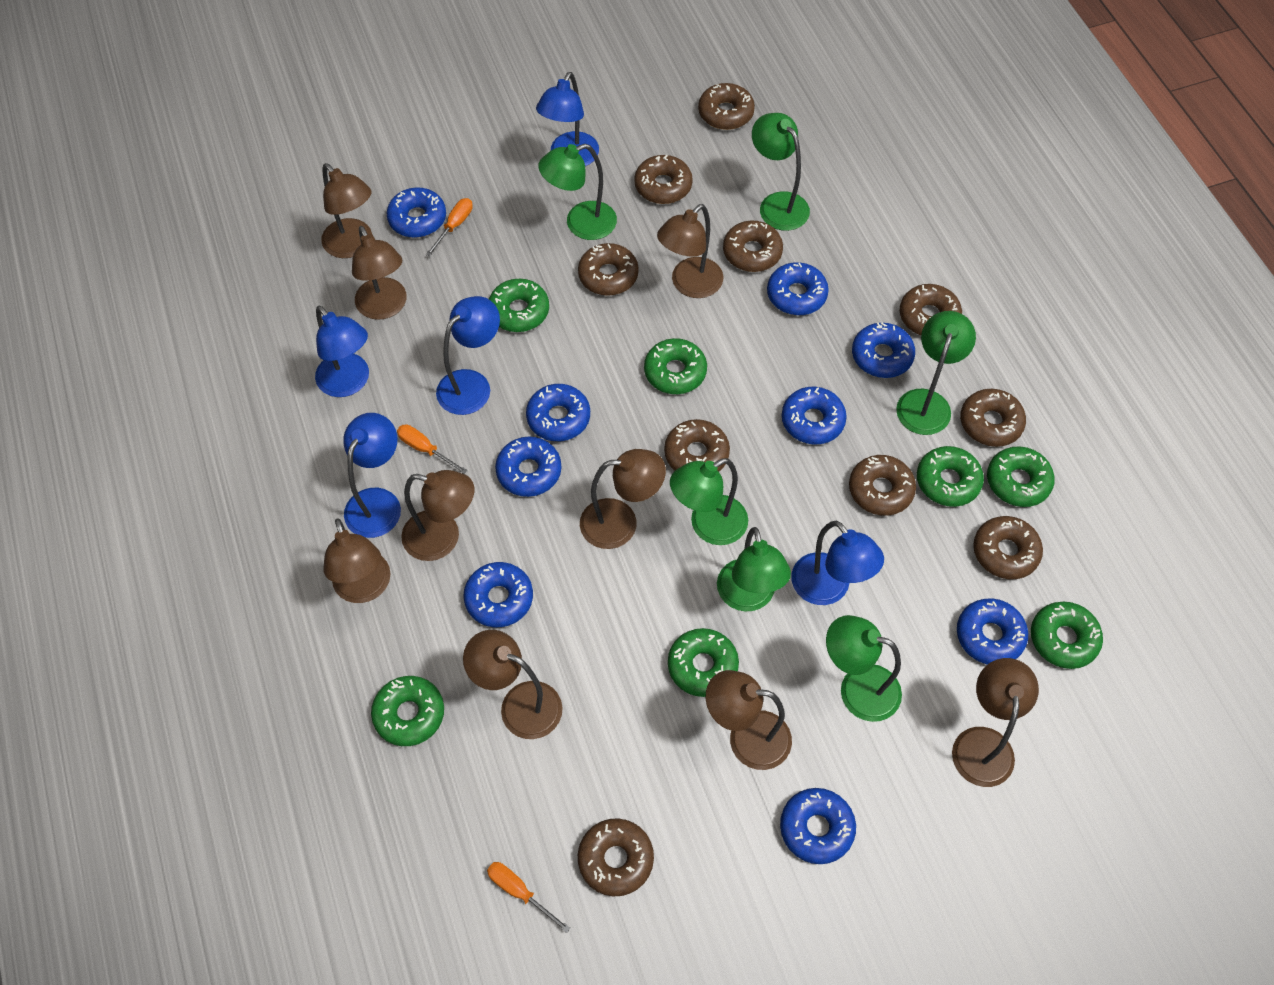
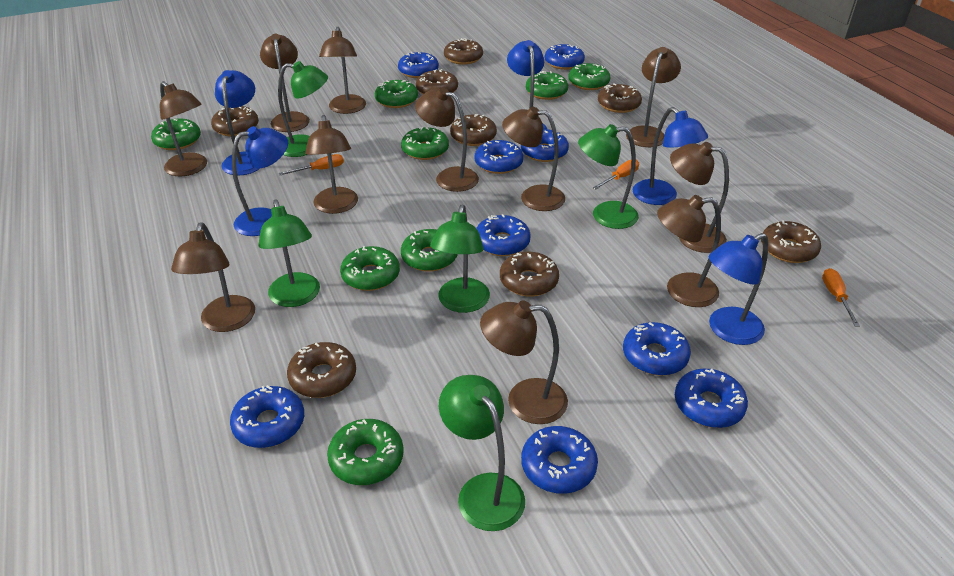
brown donut: [578,243,639,296] [578,818,654,896] [634,155,693,204] [664,419,730,472] [698,83,755,130] [723,220,783,272] [849,455,916,516] [900,284,962,335] [960,389,1026,447] [973,516,1043,579] = 10 -> [211,106,259,137] [287,342,356,398] [416,69,458,94] [444,38,483,65] [450,114,497,146] [500,252,559,297] [598,84,642,113] [761,220,821,263] = 8
brown lamp: [321,163,372,258] [323,518,390,603] [352,226,407,320] [401,470,474,561] [463,630,563,739] [580,449,666,549] [657,204,723,298] [705,670,792,770] [952,658,1039,787] = 9 -> [160,81,207,176] [171,222,255,332] [260,34,310,132] [305,115,358,214] [319,27,366,114] [415,87,479,192] [480,300,568,424] [502,106,565,211] [626,47,681,147] [657,195,721,307] [670,142,729,253] = 11
green donut: [371,676,444,746] [489,279,549,332] [644,338,707,394] [668,628,739,697] [917,446,984,507] [987,446,1055,507] [1031,602,1103,669] = 7 -> [151,119,201,150] [327,419,404,485] [340,246,400,291] [375,80,418,108] [401,126,449,160] [401,229,458,272] [526,71,568,100] [568,63,611,90] = 8
green lamp: [538,144,617,240] [670,458,748,545] [717,527,791,612] [752,113,810,231] [826,615,902,722] [896,311,976,435] = 6 -> [258,199,320,307] [278,61,328,157] [430,205,490,313] [439,375,525,531] [578,124,639,229] = 5

